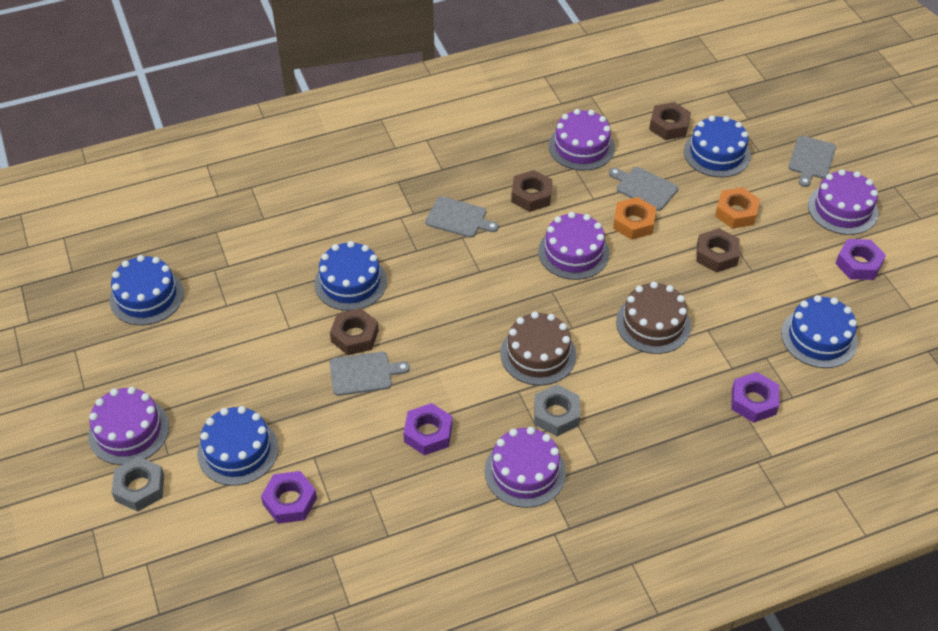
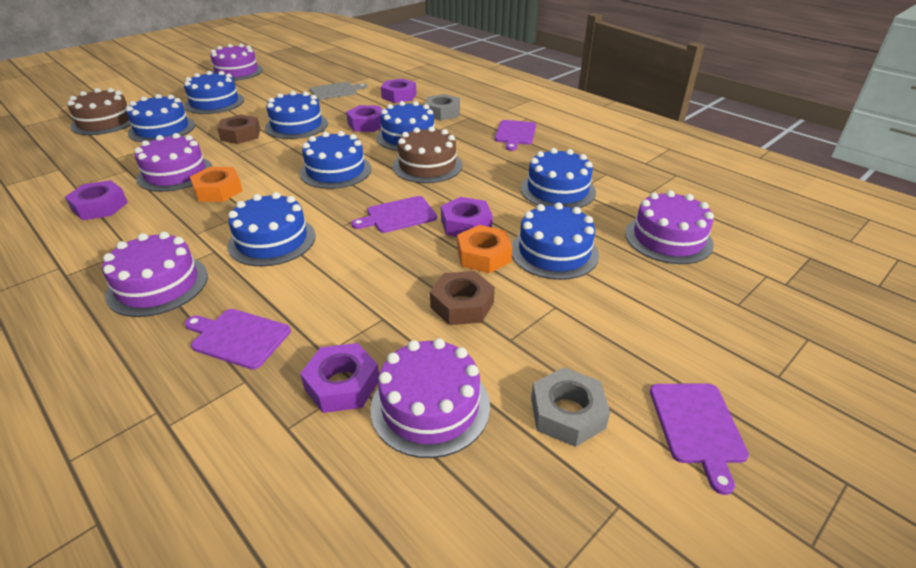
blue cake: [110,255,184,325] [197,406,279,486] [314,241,387,311] [684,116,751,177] [781,295,858,368] = 5 -> [126,94,195,142] [184,71,244,114] [227,192,316,266] [265,91,328,139] [300,131,371,189] [376,101,437,151] [512,202,599,280] [520,148,596,208] = 8
brown nut: [330,308,379,355] [511,170,552,212] [649,102,691,140] [696,228,740,273] = 4 -> [217,114,260,144] [430,271,495,325] = 2
grey cutting board: [330,352,410,396] [425,196,499,238] [609,167,678,211] [788,136,836,187] = 4 -> [310,82,367,100] = 1
purple cutting board: none = 0 -> [185,309,291,370] [351,196,437,233] [495,120,536,151] [650,383,749,495] = 4
purple nut: [261,471,317,524] [403,403,452,455] [731,372,779,423] [835,239,886,280] = 4 -> [65,180,128,220] [300,343,379,413] [346,105,383,132] [381,79,416,103] [441,197,493,237] = 5

